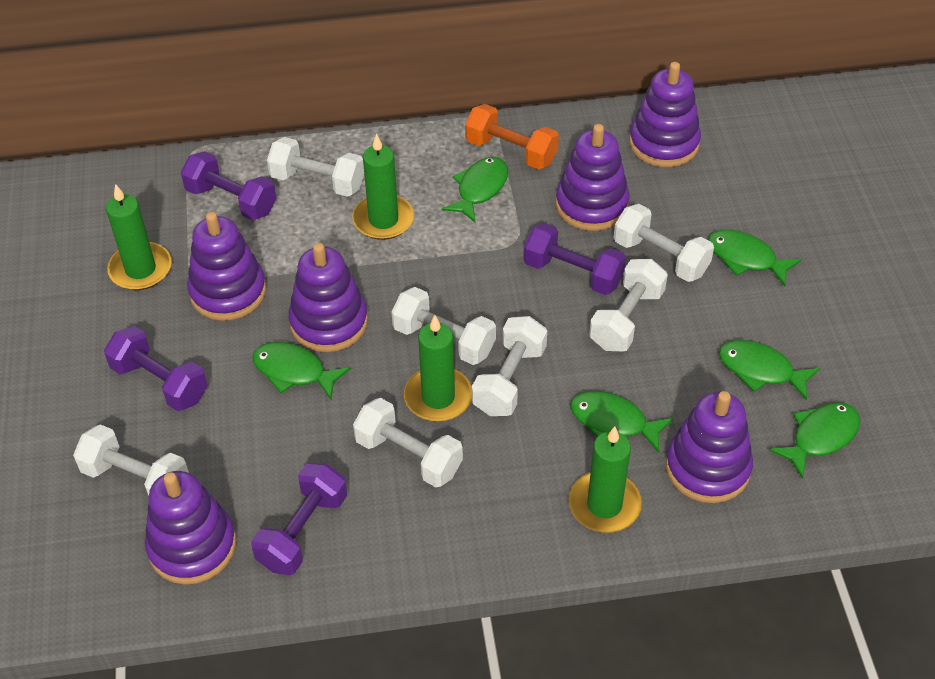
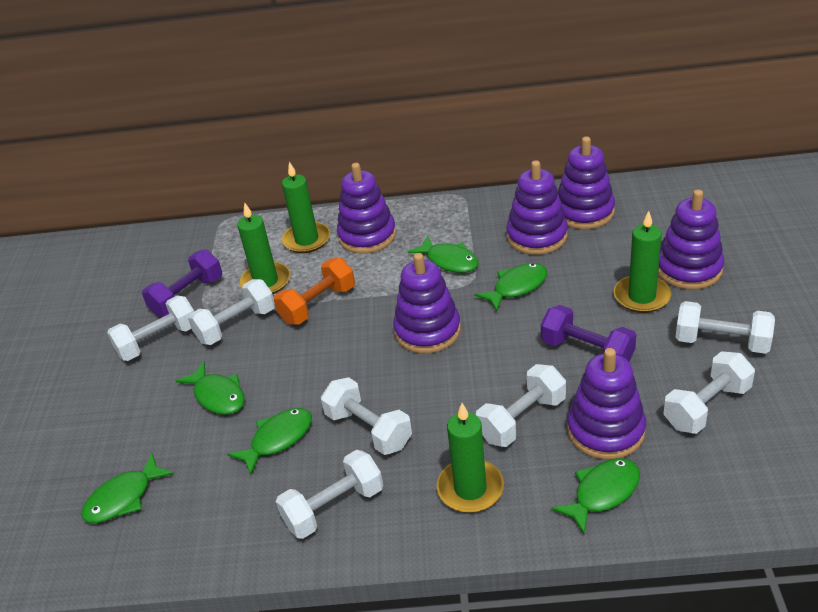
purple dumbbell: [104,326,208,411] [181,151,276,220] [251,463,347,575] [523,223,626,295] = 4 -> [142,249,222,317] [541,305,636,361] = 2

